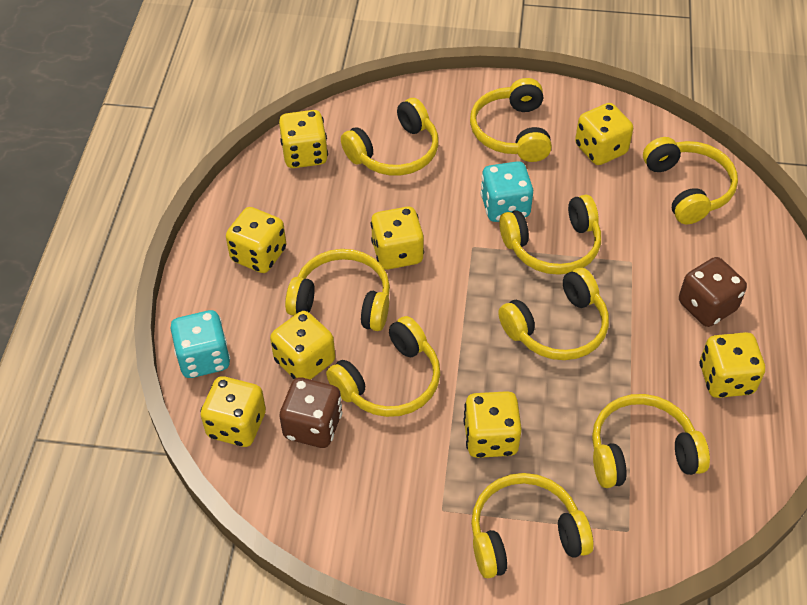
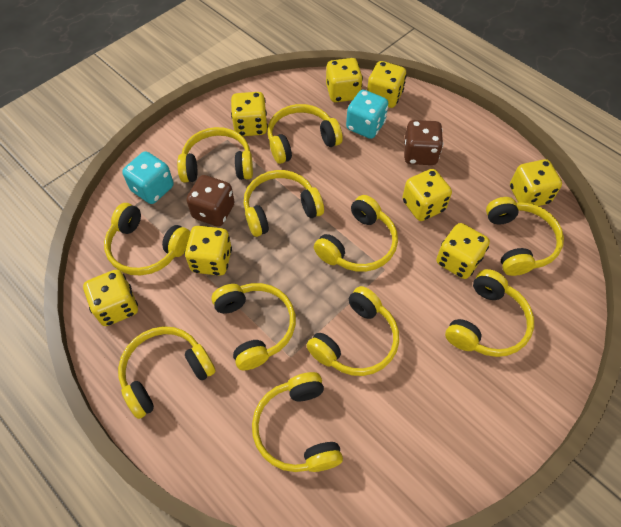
yellow headphones: [285,249,390,331] [326,316,440,417] [341,98,438,176] [470,78,552,162] [471,473,593,578] [498,268,609,360] [499,195,601,275] [592,394,710,488] [643,137,738,224] = 9 -> [104,203,190,276] [118,326,216,419] [177,127,253,182] [212,283,296,370] [244,170,324,237] [252,372,343,472] [268,104,343,164] [306,286,399,376] [314,195,398,272] [445,269,534,357] [486,197,564,276] = 11

